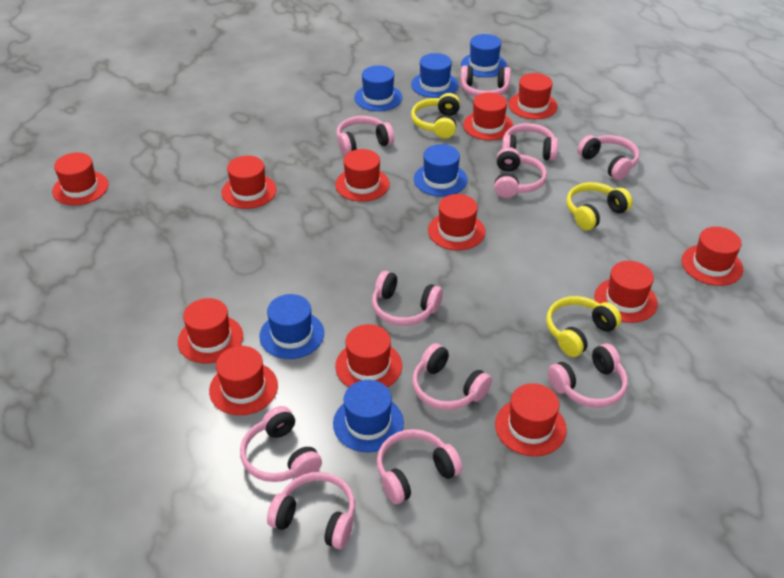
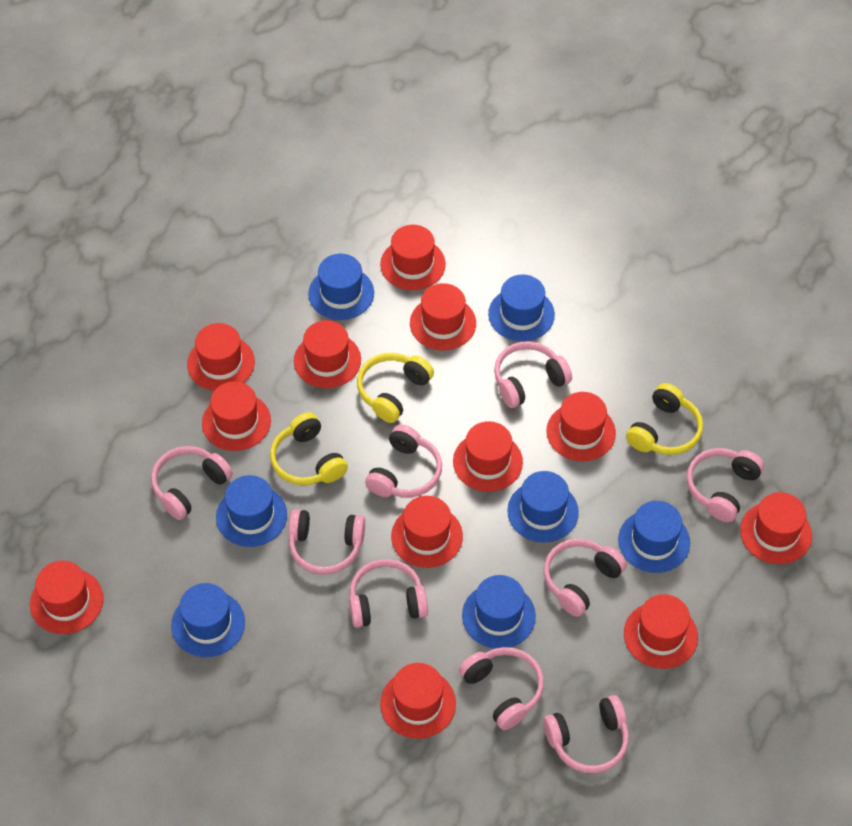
blue hat: [259,294,324,359] [333,380,404,452] [354,65,402,111] [411,53,459,98] [414,144,468,196] [461,34,507,77] = 6 -> [171,583,245,657] [216,475,287,547] [308,254,374,320] [462,575,536,649] [488,275,555,341] [507,471,579,543] [618,501,690,573] = 7
pink headphones: [240,406,322,482] [267,472,355,549] [336,116,394,156] [372,271,443,326] [377,429,462,504] [412,343,492,410] [460,65,511,97] [494,147,547,198] [502,123,558,161] [548,343,628,408] [577,135,640,180] = 11 -> [151,446,233,520] [288,509,365,575] [349,559,428,628] [365,424,442,498] [459,647,544,730] [494,341,572,408] [543,538,627,617] [543,695,629,774] [686,448,764,522] = 9

